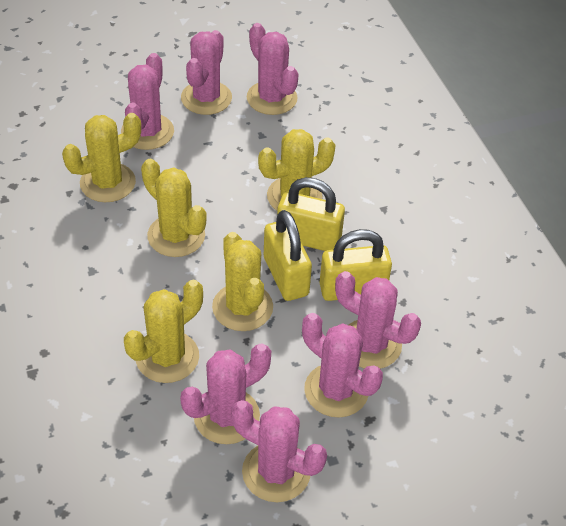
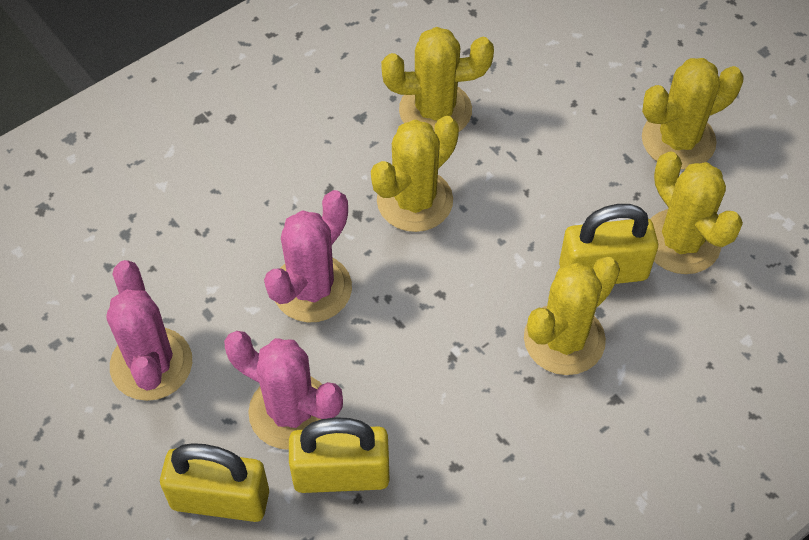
pink cactus: [121,53,174,150] [180,344,271,444] [181,30,232,115] [231,400,327,502] [247,23,299,115] [302,313,383,418] [335,271,421,369] = 7 -> [106,260,192,401] [224,331,343,450] [264,190,352,323] = 3

